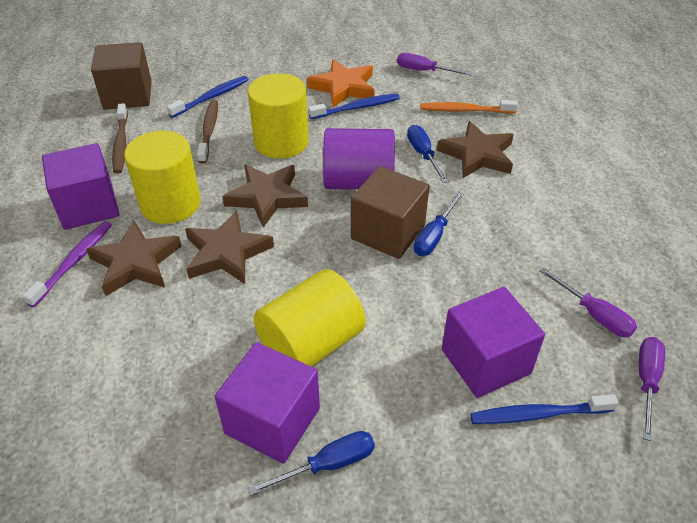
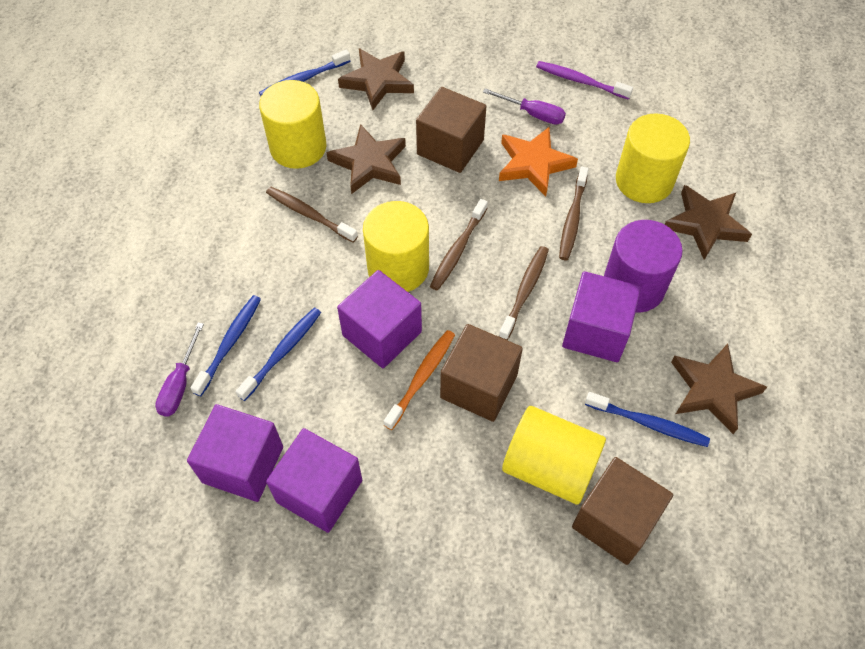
blue screwdriver: [248,431,375,495] [407,125,448,183] [414,192,463,256] = 3 -> none = 0
blue toothbrush: [167,76,249,118] [308,94,400,119] [470,394,618,424] = 3 -> [190,295,261,396] [236,307,321,401] [259,50,350,96] [585,392,710,447] = 4
brown cube: [91,42,152,110] [351,166,429,259] = 2 -> [416,87,486,173] [440,324,523,422] [572,457,673,565] = 3
brown toothbrush: [112,103,128,174] [197,100,218,163] = 2 -> [266,187,358,243] [430,199,488,291] [499,246,549,340] [559,166,589,260] = 4
purple cube: [42,143,119,230] [215,342,320,464] [442,287,545,398] = 3 -> [187,404,283,502] [266,428,362,533] [337,270,422,368] [562,271,641,362] = 4
purple screwdriver: [397,53,472,75] [539,267,637,337] [638,337,665,441] = 3 -> [155,322,204,417] [483,88,566,125] = 2
yellow cylinder: [124,131,201,224] [248,73,309,159] [254,269,366,367] = 3 -> [259,80,326,169] [363,201,429,292] [502,406,606,505] [616,114,690,203] = 4

